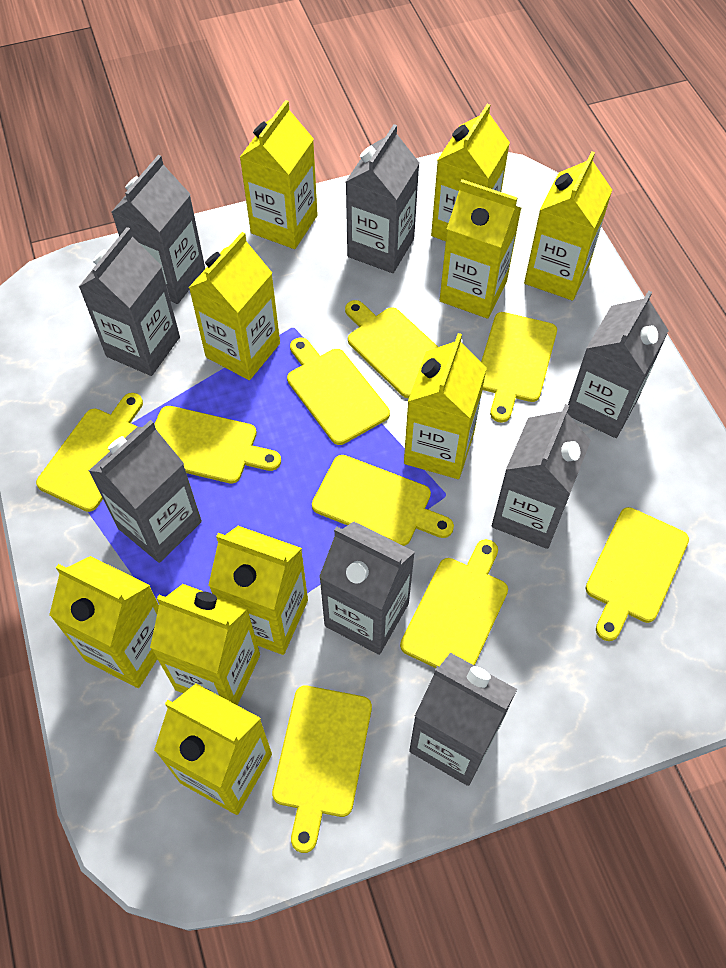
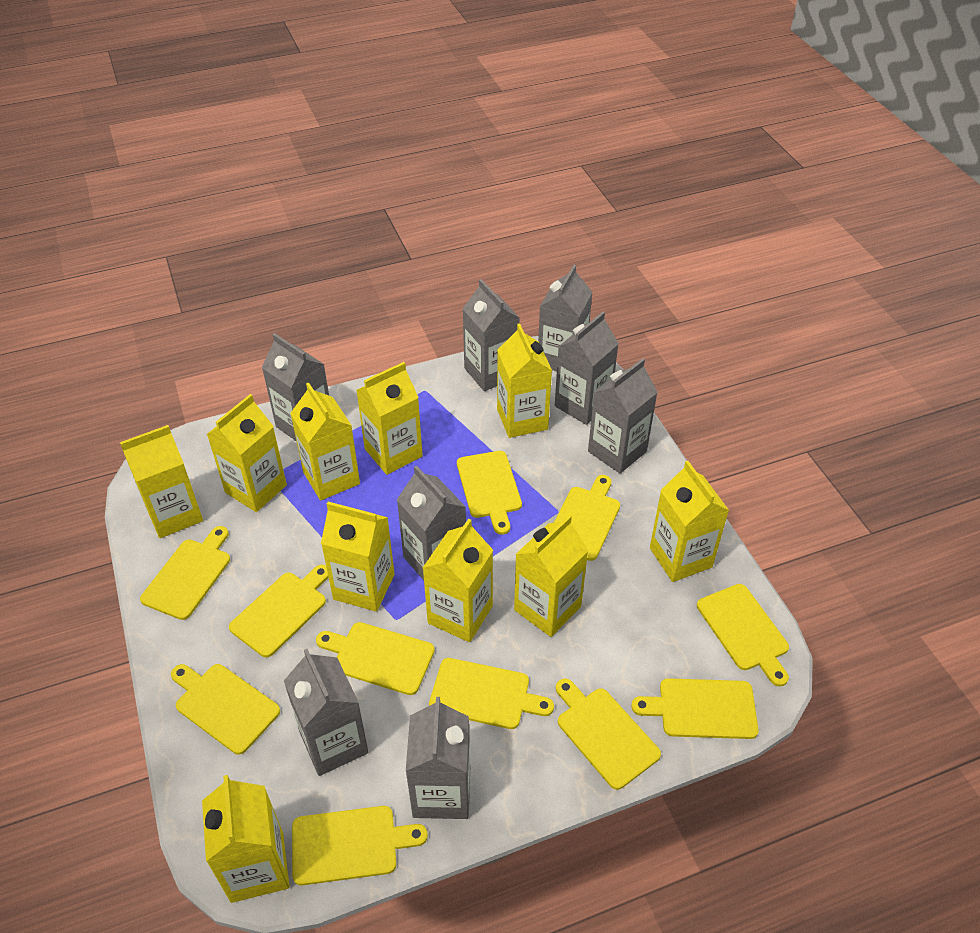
yellow cutting board: [36,393,143,512] [154,406,281,484] [272,686,372,853] [287,338,390,445] [312,455,454,546] [345,300,438,398] [400,539,508,668] [481,312,557,423] [586,507,689,641] = 9 -> [140,526,230,620] [171,664,280,755] [229,565,329,657] [292,806,428,885] [316,622,435,695] [429,658,554,729] [457,451,522,535] [554,475,620,561] [556,679,661,790] [631,678,759,739] [697,584,789,686] = 11

